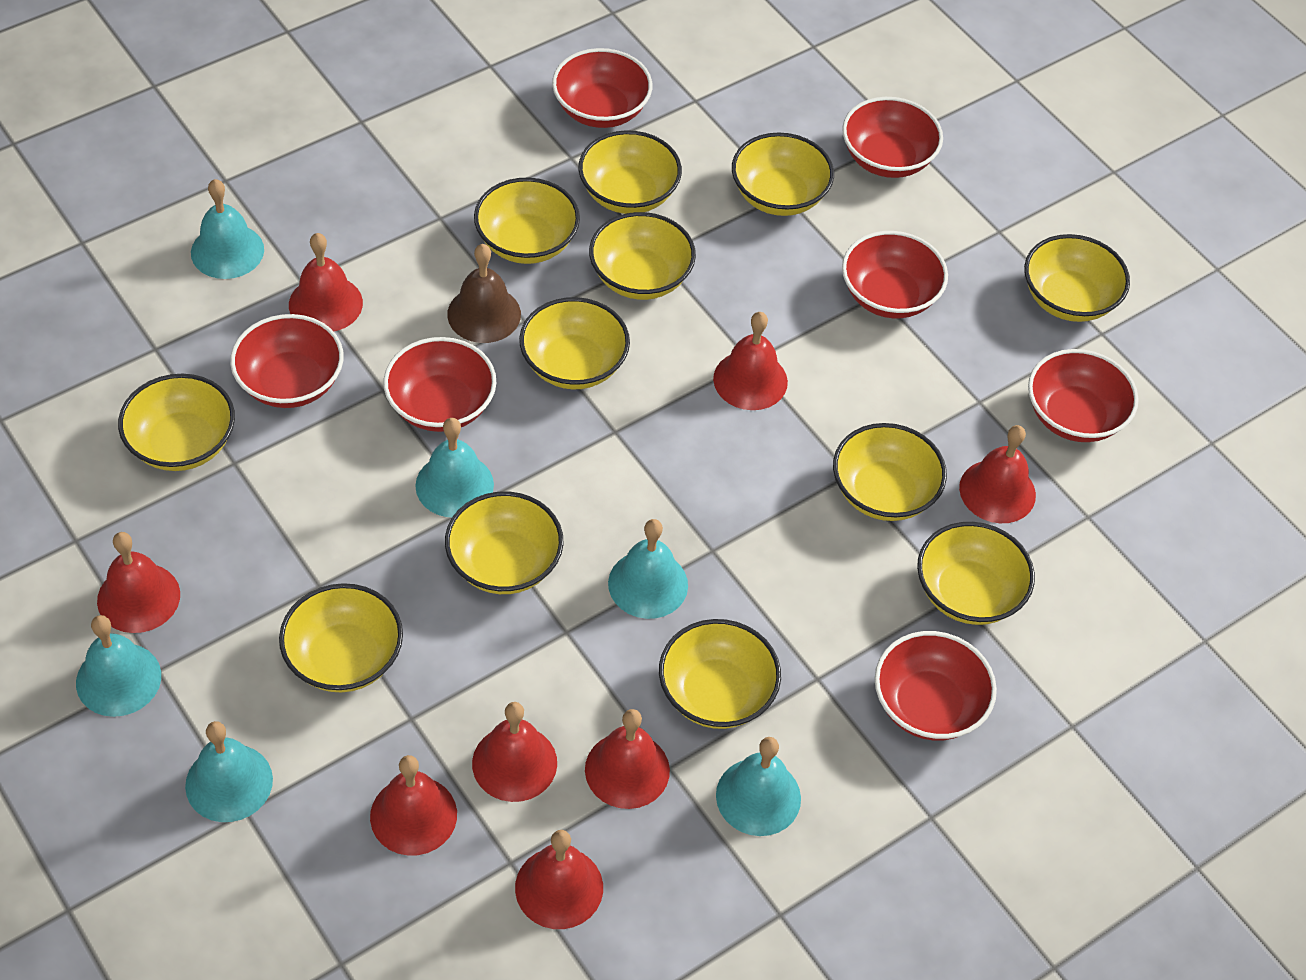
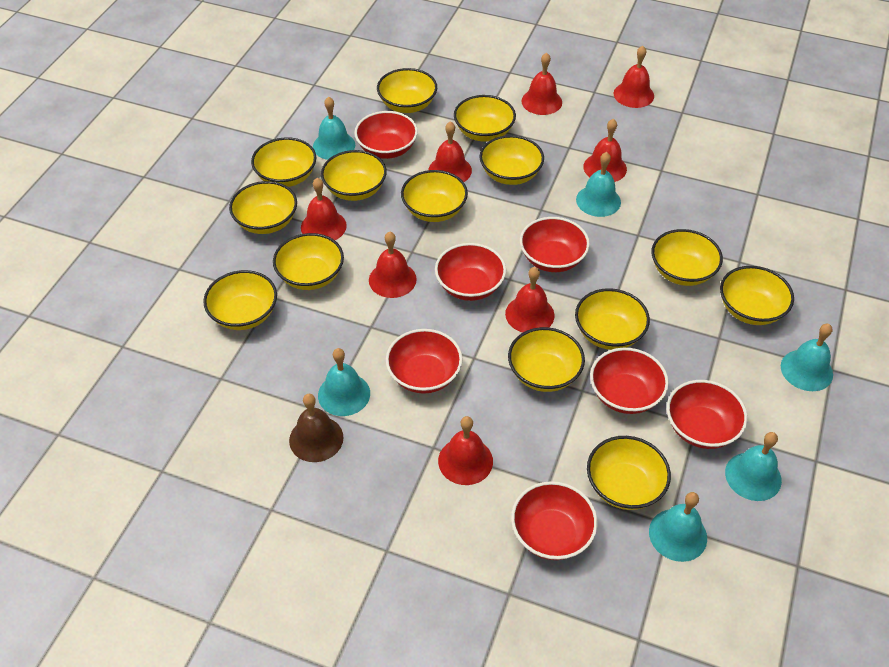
yellow bowl: [118,374,235,471] [279,583,403,692] [445,492,564,594] [474,178,580,264] [519,297,630,389] [578,130,682,214] [589,212,696,300] [659,619,781,729] [732,133,834,216] [833,423,947,521] [917,522,1035,625] [1024,234,1130,322] = 12 -> [203,270,277,330] [229,181,297,234] [251,137,316,187] [273,233,344,290] [321,150,387,201] [377,68,437,113] [401,170,468,222] [454,95,516,142] [479,135,544,185] [508,327,585,392] [575,288,650,350] [587,436,671,510] [651,229,723,286] [720,266,794,325] = 14

